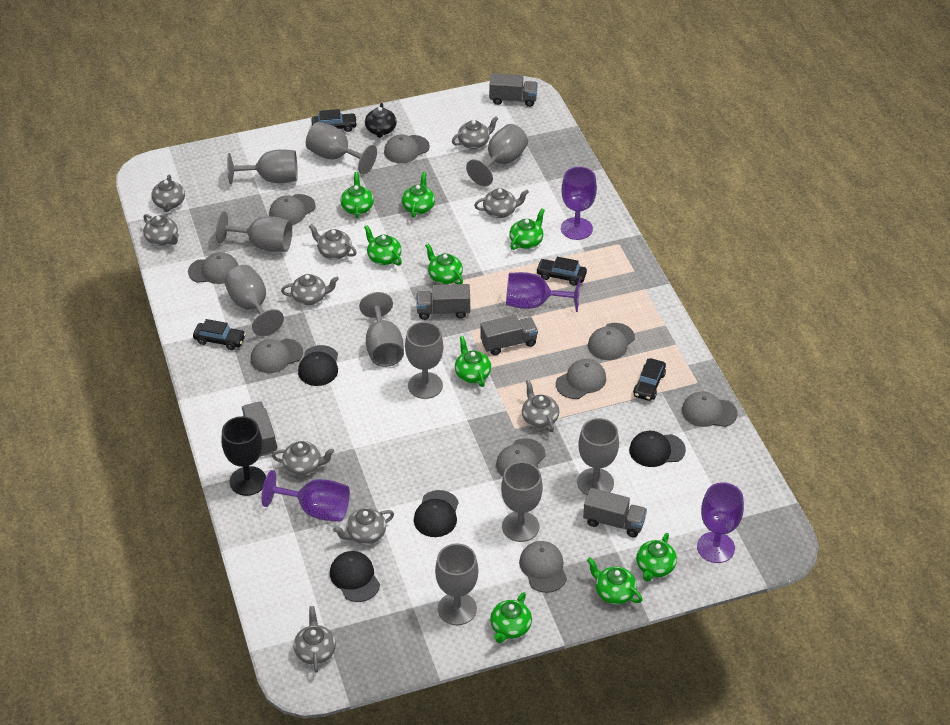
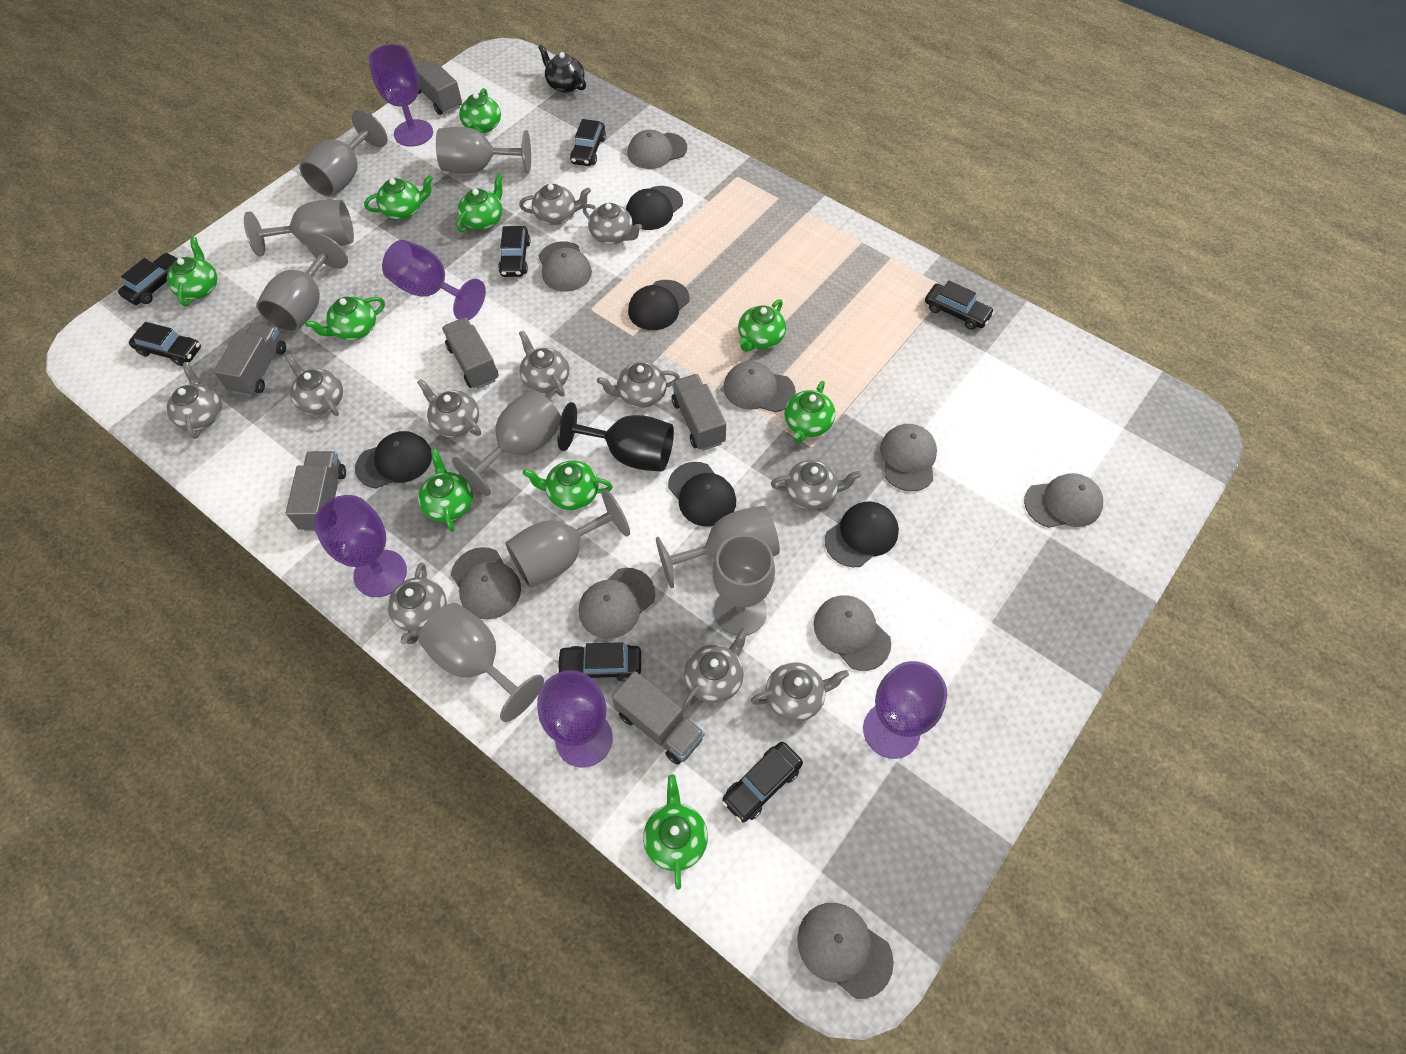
black cap: [298,345,338,386] [330,551,380,602] [414,490,459,537] [629,431,686,467] = 4 -> [355,431,432,489] [626,186,683,230] [628,280,690,330] [668,462,736,527] [825,502,899,567] = 5
black car: [193,319,246,350] [311,109,357,132] [536,257,587,286] [633,358,666,401] = 4 -> [118,252,178,305] [129,322,201,366] [498,226,531,277] [557,642,641,682] [570,119,606,166] [722,742,803,822] [925,281,994,330] = 7
green teapot: [340,172,374,218] [364,225,402,265] [402,172,435,218] [425,243,463,284] [455,336,491,387] [490,592,532,643] [509,209,545,250] [587,557,643,604] [636,533,677,582] = 9 -> [166,237,217,306] [305,297,385,340] [364,175,433,219] [418,449,473,532] [457,174,503,232] [459,88,501,133] [523,461,613,510] [643,775,708,890] [738,299,786,352] [785,381,835,443] = 10
grey goblet: [216,211,292,252] [224,265,284,336] [227,149,298,184] [306,122,377,174] [359,292,404,367] [405,322,443,399] [435,543,478,625] [466,124,528,186] [501,462,543,542] [577,418,619,495] = 10 -> [244,200,354,256] [256,233,348,332] [299,110,388,197] [418,603,544,722] [436,127,531,174] [452,389,561,496] [505,490,630,588] [656,506,780,588] [712,534,775,636] = 9
grey teapot: [143,214,179,246] [151,174,185,212] [272,441,335,476] [281,274,339,305] [294,606,336,673] [309,224,357,260] [333,508,394,544] [452,116,498,149] [474,188,529,218] [522,380,559,432] = 10 -> [166,362,222,439] [285,354,343,416] [388,563,447,645] [417,379,481,437] [519,184,591,225] [519,330,569,397] [582,203,642,244] [597,362,680,408] [683,627,749,708] [751,662,849,722] [771,460,861,510] = 11
grey truck: [242,402,277,457] [416,284,470,320] [480,315,538,355] [489,73,538,107] [583,488,647,537] = 5 -> [213,323,286,396] [286,451,346,531] [415,61,462,115] [442,318,499,389] [612,671,704,765] [672,374,726,451] = 6
purple goblet: [262,470,350,521] [506,272,581,312] [561,167,597,240] [697,483,744,563] = 4 -> [314,495,407,597] [369,44,433,147] [382,240,486,320] [537,670,613,768] [863,661,947,759] = 5

